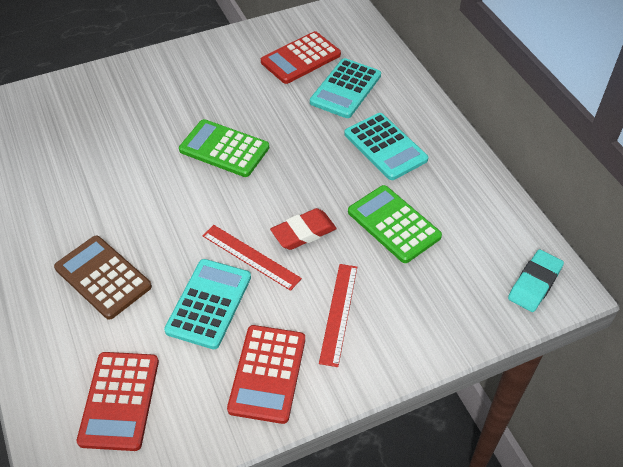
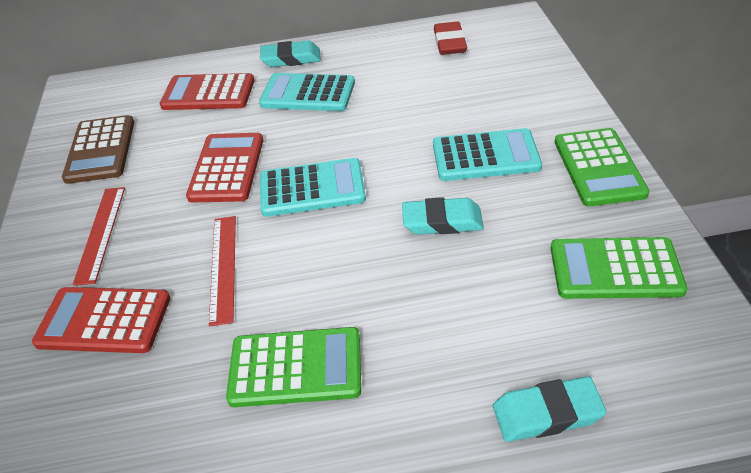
green calculator: [179,119,269,177] [348,185,442,263] = 2 -> [226,327,361,407] [551,237,688,299] [555,128,650,206] = 3
turquoise eraser: [508,249,564,312] = 1 -> [260,40,321,67] [402,197,484,235] [493,376,607,442] = 3

